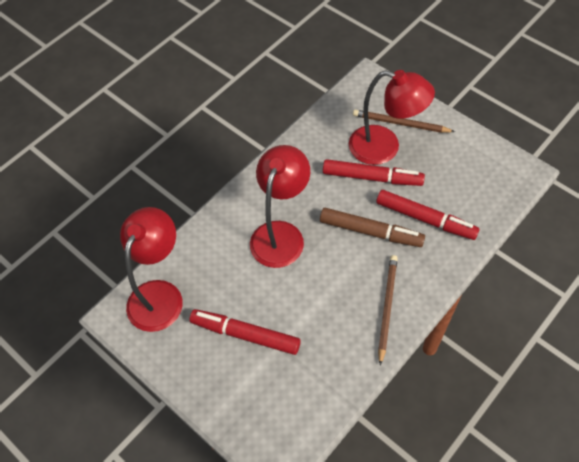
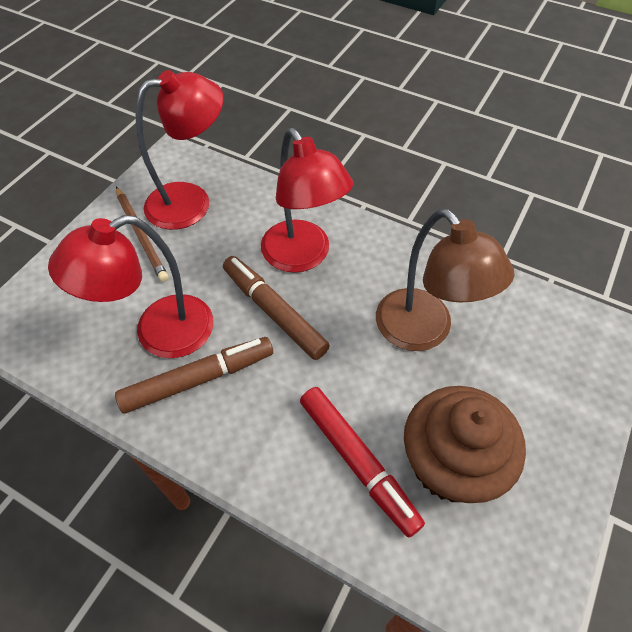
brown cupcake: none = 0 -> [404,386,526,503] = 1
brown lamp: none = 0 -> [376,209,514,351] = 1
brown marker: [320,208,425,247] = 1 -> [115,337,273,414] [223,256,330,360] = 2
brown pencil: [353,110,455,133] [378,255,398,366] = 2 -> [116,187,169,282] = 1
red marker: [189,309,301,355] [323,159,425,186] [376,190,480,240] = 3 -> [300,387,425,538] = 1

